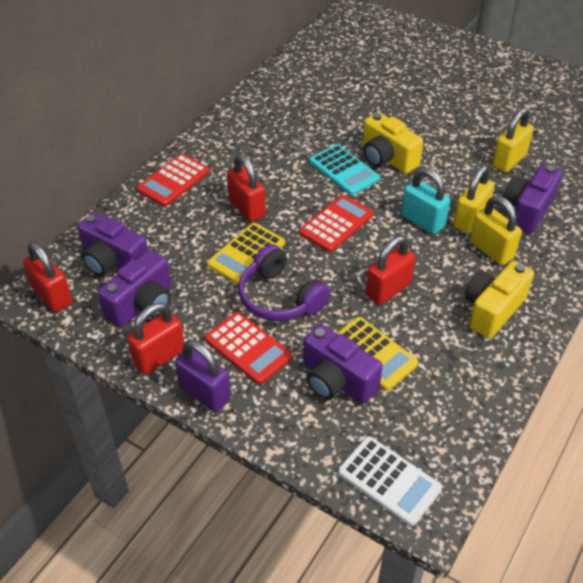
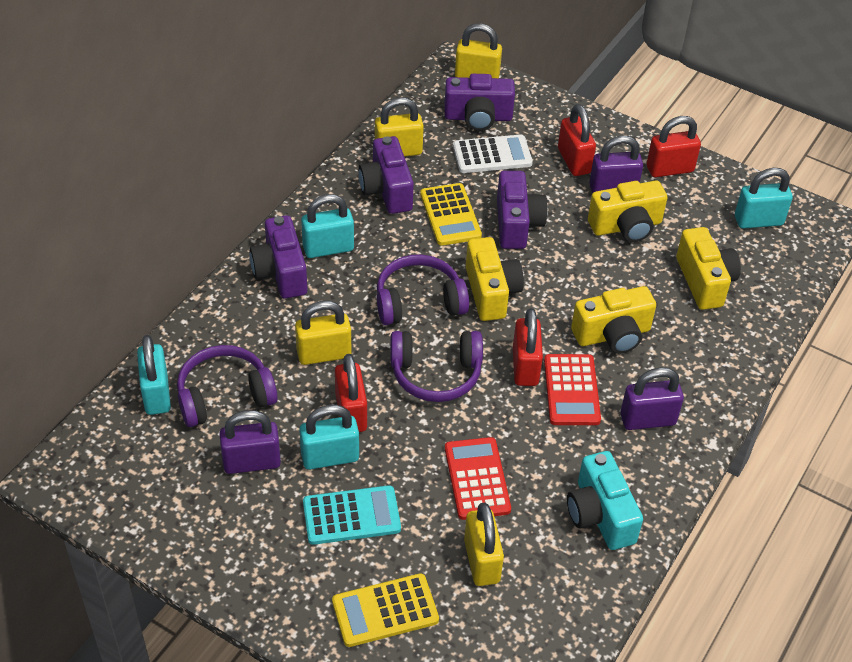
purple headphones: [238,244,331,321] = 1 -> [177,345,278,427] [377,254,469,325] [391,331,483,402] = 3
purple padlock: [175,340,231,412] = 1 -> [219,410,281,474] [589,135,643,193] [620,367,684,430] = 3
red calculator: [137,154,210,206] [205,312,292,384] [299,195,373,252] = 3 -> [445,437,511,520] [544,354,601,425] = 2
turquoise camera: none = 0 -> [567,451,643,550] = 1
turquoise padlock: [401,168,450,234] = 1 -> [137,335,171,415] [299,405,359,470] [301,194,354,258] [735,168,793,229] = 4
yellow camera: [362,112,423,174] [464,261,534,339] = 2 -> [466,237,524,321] [571,286,656,354] [588,181,667,242] [676,227,741,310] = 4
yellow padlock: [453,165,495,233] [470,196,522,265] [492,108,534,172] = 3 -> [295,301,351,365] [375,97,424,157] [455,23,502,78] [464,503,504,586] = 4

